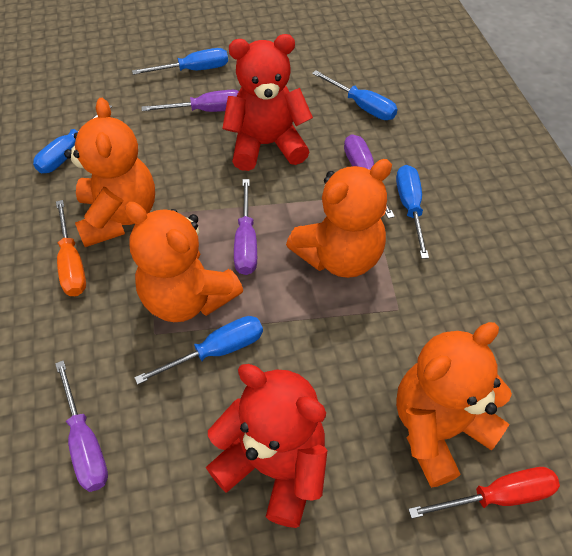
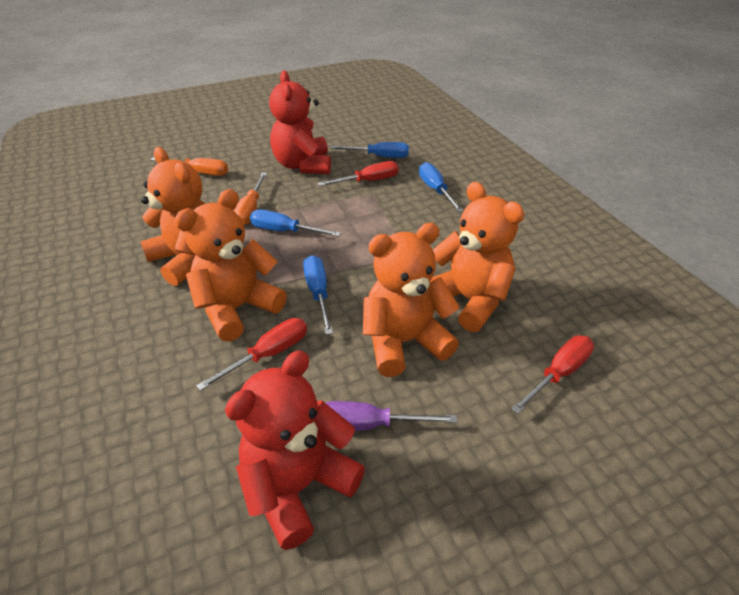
blue screwdriver: [33,105,112,173] [132,48,228,75] [134,316,263,385] [312,70,398,120] [396,165,429,259] = 5 -> [250,210,341,237] [303,255,333,335] [330,142,409,158] [419,162,463,212] = 4
orange screwdriver: [56,200,86,296] = 1 -> [150,157,228,176] [234,173,267,225] = 2
purple screwdriver: [55,360,108,492] [141,90,239,112] [234,179,257,275] [344,134,395,219] = 4 -> [326,401,457,431] = 1
red screwdriver: [408,467,560,519] = 1 -> [196,318,307,391] [318,161,399,186] [511,335,594,414] = 3

